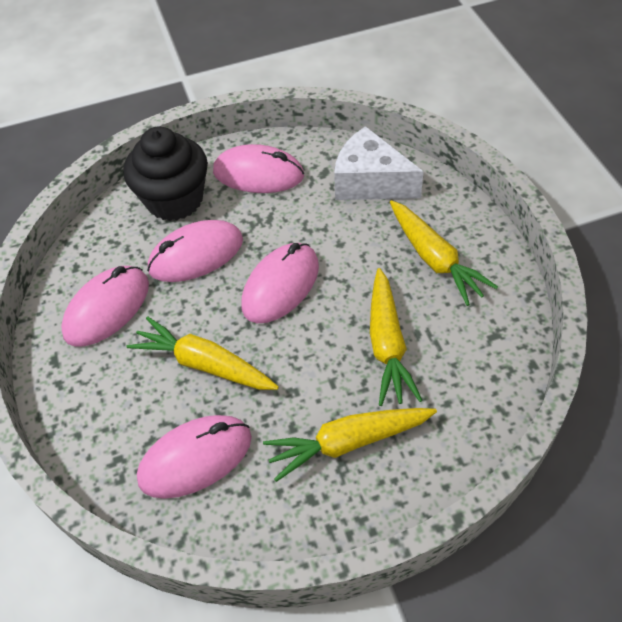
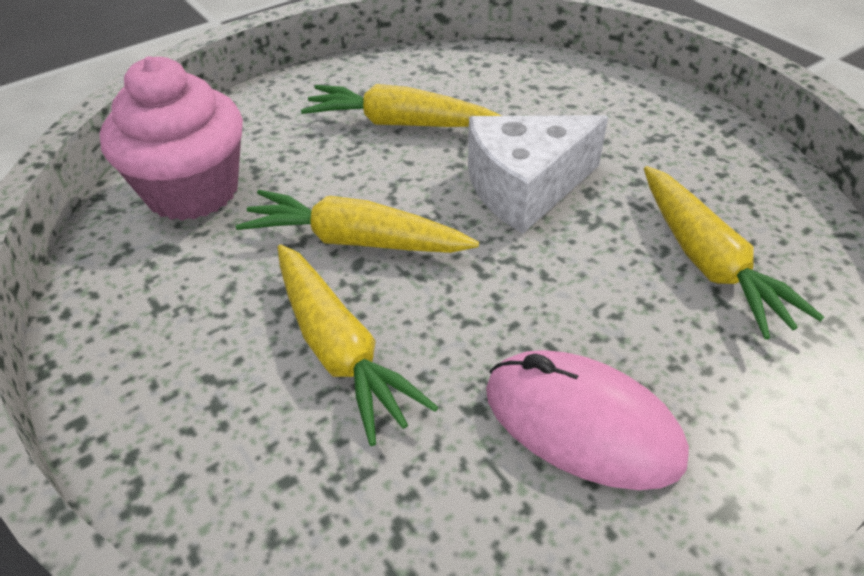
black cupcake: [124,127,208,221] = 1 -> none = 0
pink cupcake: none = 0 -> [99,56,243,221] = 1
pink mouse: [61,266,149,347] [137,415,252,499] [147,220,243,282] [213,144,304,193] [242,243,319,323] = 5 -> [486,350,689,490] = 1

